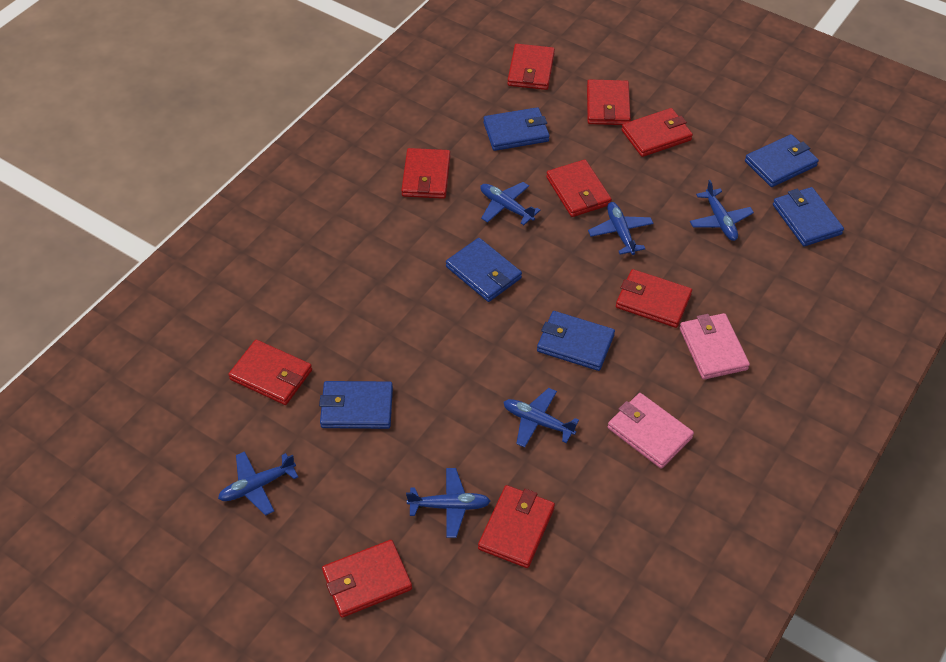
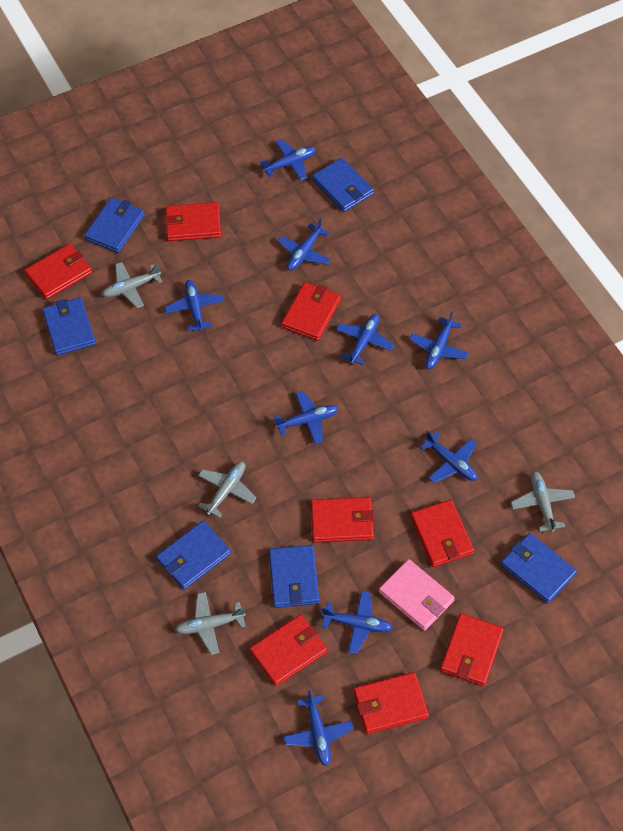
blue plane: [218,451,298,516] [406,468,490,538] [480,182,541,225] [504,388,579,448] [588,202,654,255] [690,180,754,241] = 6 -> [164,280,224,332] [260,139,316,180] [274,391,338,444] [277,219,331,270] [283,690,353,766] [322,591,392,654] [336,314,394,365] [409,311,469,369] [420,431,477,483] = 9
grey plane: none = 0 -> [102,262,163,308] [175,592,246,655] [198,461,256,518] [511,471,575,532] = 4
pink wallet: [608,393,694,469] [680,313,750,380] = 2 -> [379,559,455,631] = 1
red wallet: [228,340,312,405] [322,540,412,618] [401,148,450,199] [478,485,555,568] [507,44,555,90] [546,159,612,217] [587,79,631,125] [616,269,692,328] [621,108,693,157] = 9 -> [25,244,92,299] [164,202,221,241] [250,614,327,686] [281,282,341,341] [311,497,374,543] [354,672,429,734] [411,500,474,567] [440,613,504,686] = 8

